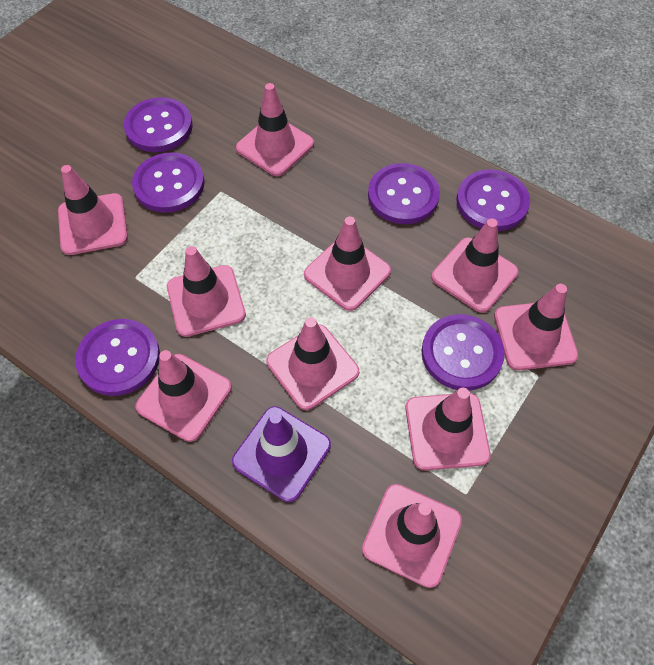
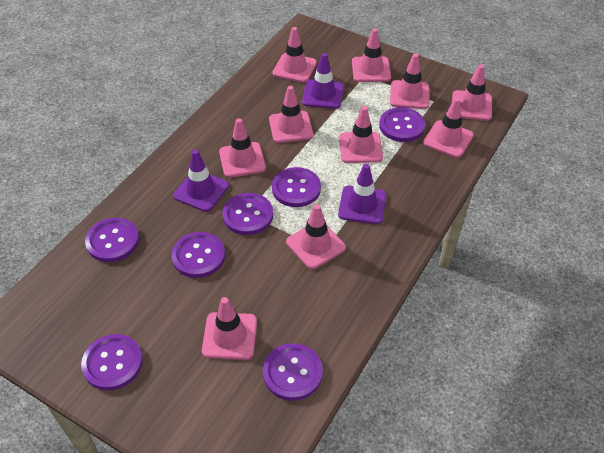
purple button: [75,319,160,396] [124,97,193,152] [132,152,204,213] [368,163,440,224] [421,314,505,391] [456,169,530,231] = 6 -> [81,334,143,390] [85,218,139,262] [171,232,225,278] [222,193,273,235] [263,343,323,401] [272,167,321,207] [379,107,425,142] = 7
purple traffic cone: [232,406,331,502] = 1 -> [173,149,229,212] [302,53,344,109] [338,164,386,224] = 3

